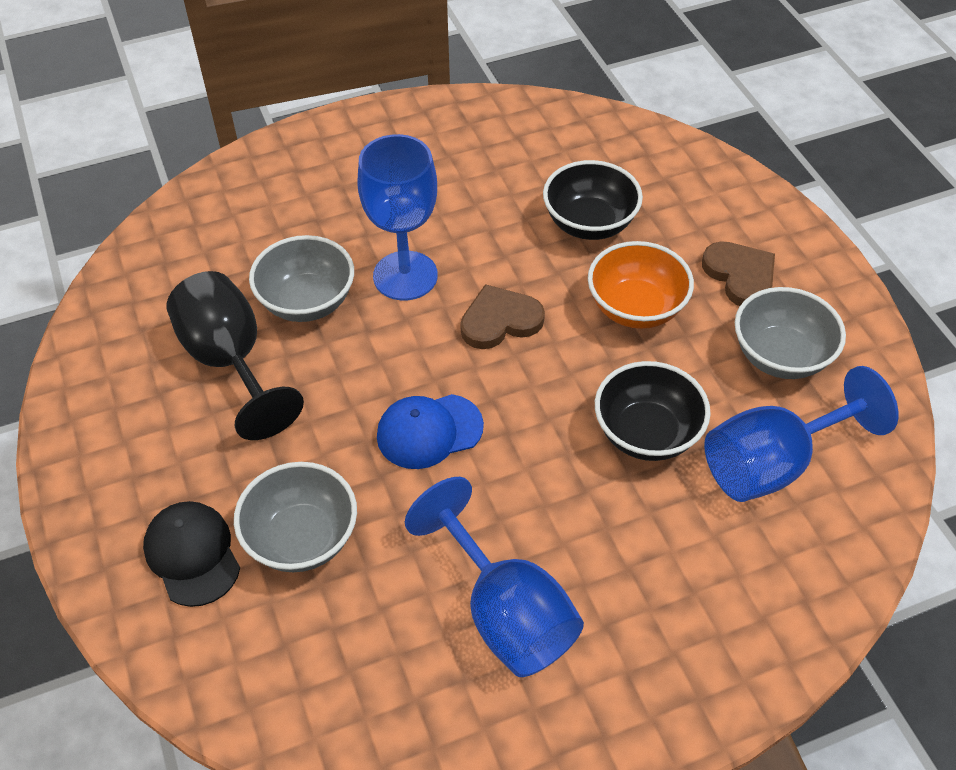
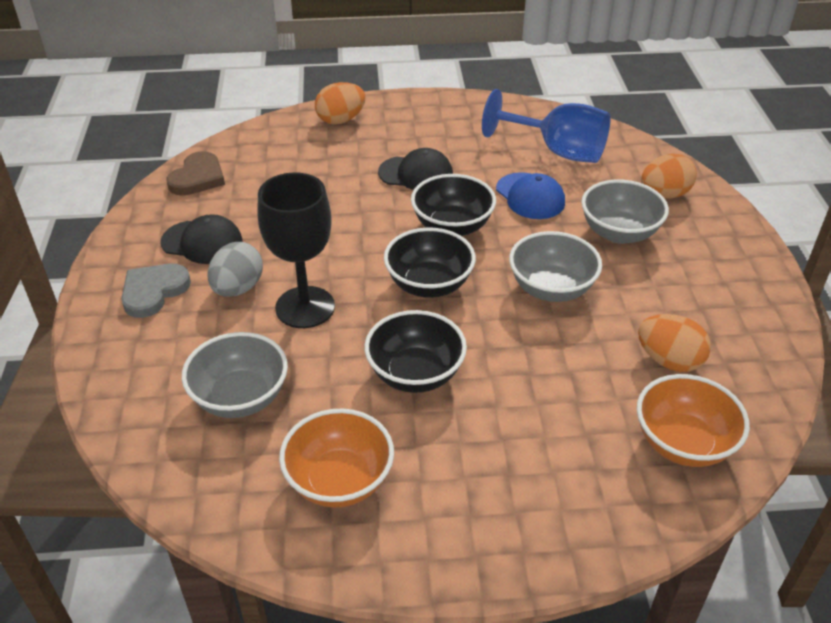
black bowl: [543,160,643,240] [595,361,711,461] = 2 -> [364,310,467,393] [384,227,476,298] [411,174,496,236] = 3
black cap: [143,501,240,607] = 1 -> [160,214,243,264] [378,148,453,190] = 2
blue goblet: [357,134,438,301] [405,477,584,677] [704,366,898,502] = 3 -> [482,89,611,163] = 1
brown heart: [460,284,545,349] [702,241,775,306] = 2 -> [166,151,225,196] = 1
grey egg: none = 0 -> [208,242,263,297] = 1
grey heart: none = 0 -> [121,264,191,318] = 1
orange bowl: [588,241,694,329] = 1 -> [279,408,394,508] [637,374,750,467] = 2
orange egg: none = 0 -> [315,82,366,125] [638,314,711,372] [641,153,697,199] = 3

